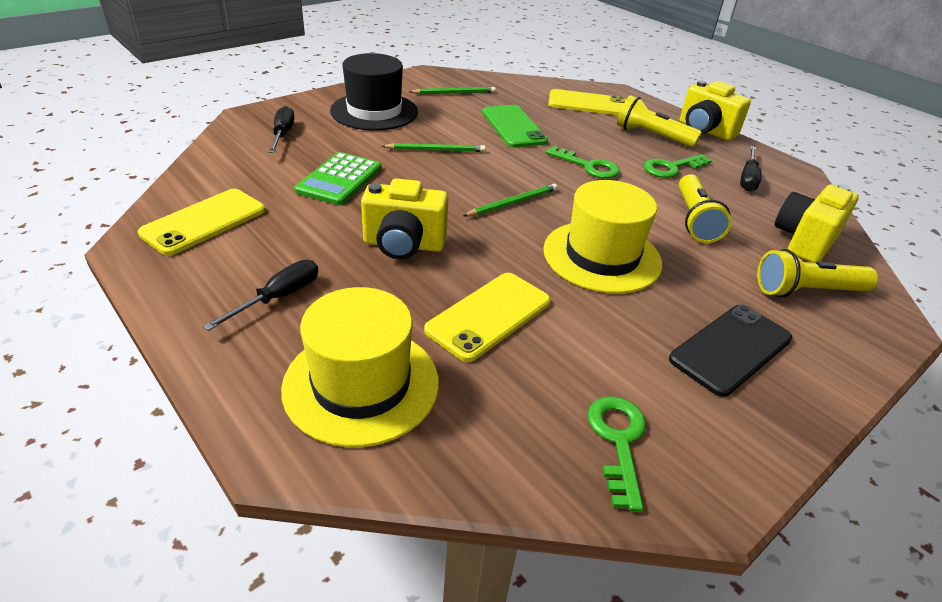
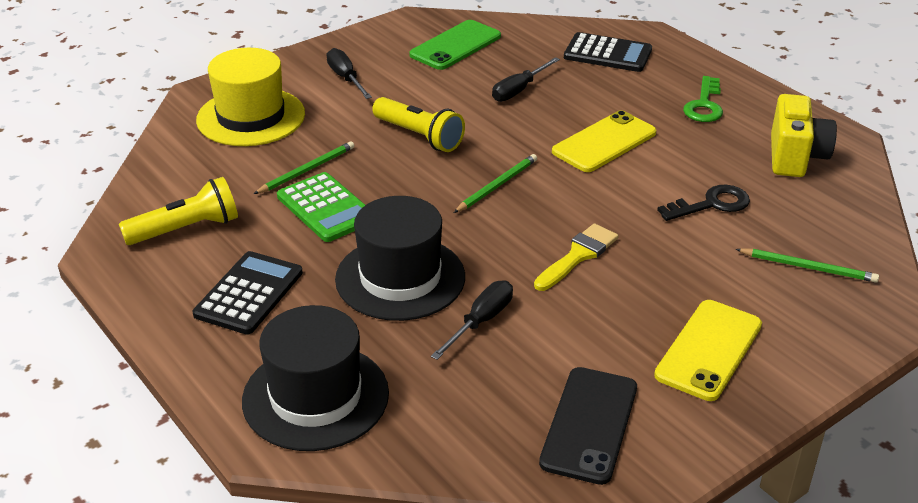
black calculator: none = 0 -> [193,251,303,335] [564,32,652,72] = 2
black hat: [330,53,418,131] = 1 -> [242,305,389,451] [335,196,465,321] = 2
black key: none = 0 -> [657,185,750,221] = 1
green key: [545,146,620,179] [587,396,646,511] [644,154,711,178] = 3 -> [683,76,723,122] = 1
yellow brush: none = 0 -> [534,223,618,291] = 1
yellow camera: [361,178,448,259] [680,80,751,141] [775,184,859,263] = 3 -> [771,94,837,177] = 1
yellow flashlight: [617,95,702,148] [679,174,732,243] [757,249,878,298] = 3 -> [119,177,238,245] [372,97,465,152] = 2
yellow hat: [281,287,439,447] [543,180,662,294] = 2 -> [196,48,305,146] = 1
yellow phone: [138,189,265,256] [424,273,551,362] [548,89,626,116] = 3 -> [552,110,656,172] [654,300,762,401] = 2

